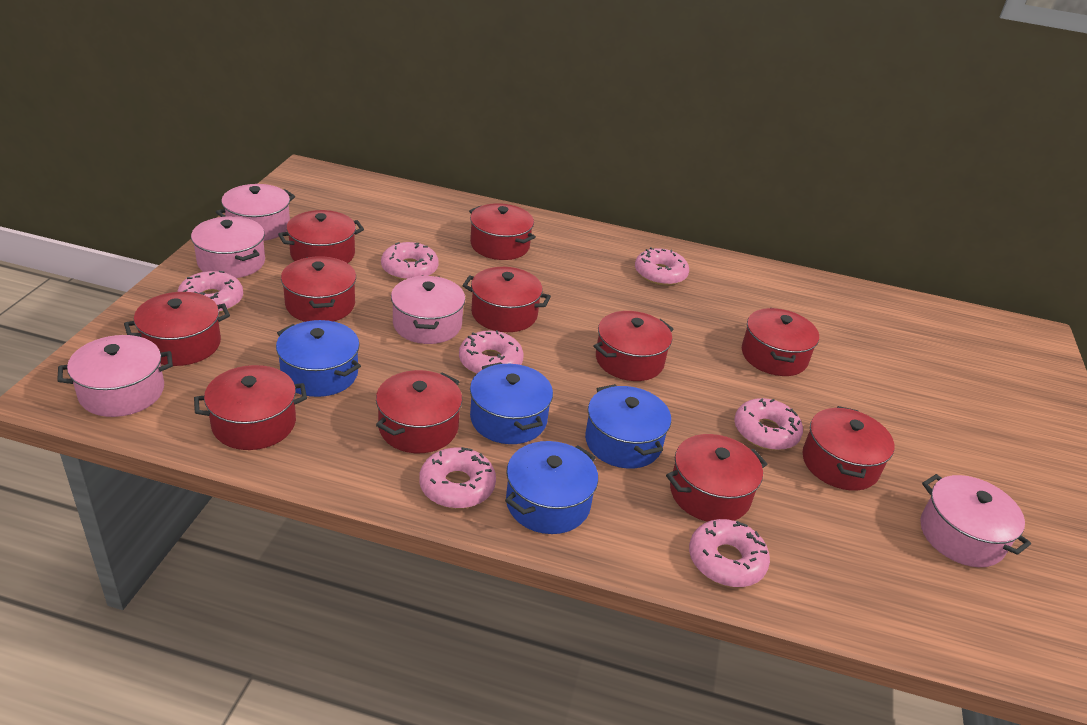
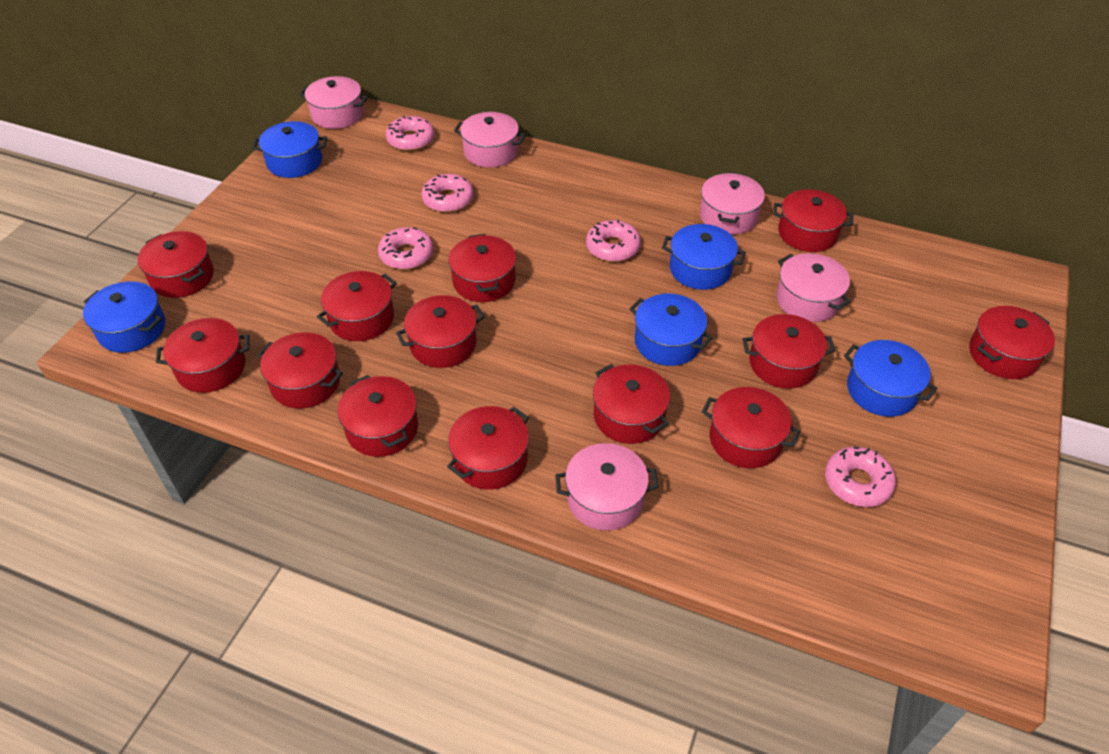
blue pot: [276,320,361,397] [470,362,553,444] [505,441,598,534] [585,384,671,468] = 4 -> [83,281,165,353] [252,121,327,178] [629,294,713,366] [662,224,746,290] [844,340,938,417] = 5
pink donut: [177,271,243,313] [381,242,439,280] [419,447,496,509] [459,330,523,374] [635,247,689,286] [689,519,770,587] [734,398,803,450] = 7 -> [378,227,433,270] [386,116,435,151] [421,174,474,213] [586,220,641,262] [825,447,896,507] = 5
red pot: [124,292,230,366] [194,365,307,450] [278,210,364,263] [281,256,356,322] [376,370,462,453] [462,267,551,332] [469,203,536,260] [593,311,673,381] [666,434,767,522] [742,308,819,376] [802,406,894,491] = 11 -> [138,231,214,298] [156,318,249,393] [257,332,343,409] [317,271,397,341] [338,375,418,457] [396,295,485,368] [447,406,529,490] [448,234,516,302] [593,364,670,444] [702,387,800,468] [742,314,835,389] [773,189,853,252] [969,306,1055,379] = 13

